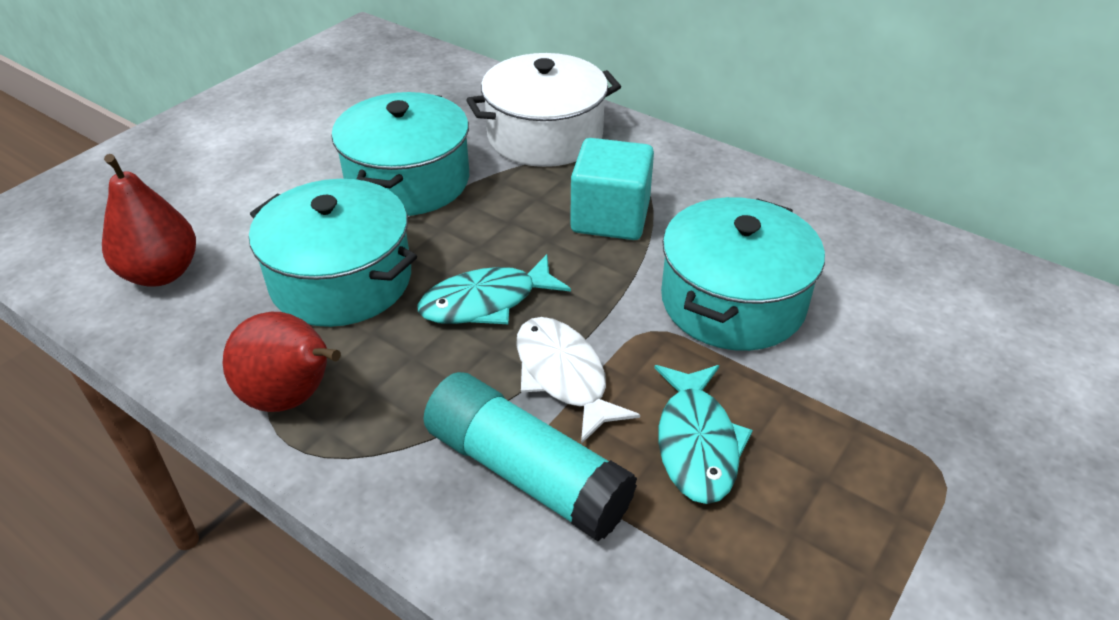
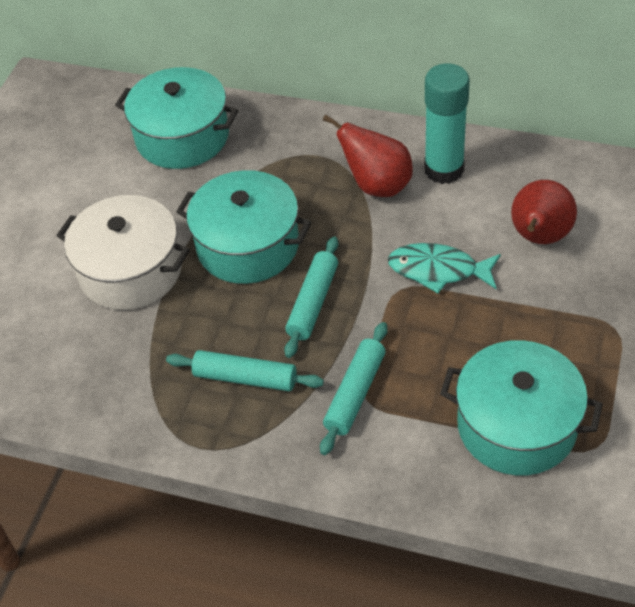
turquoise cube: [570,138,654,240] = 1 -> none = 0
turquoise fish: [417,254,571,324] [655,365,753,504] = 2 -> [388,243,501,293] = 1
turquoise rolling pin: none = 0 -> [166,350,324,391] [284,236,339,358] [320,322,388,455] = 3
white fish: [516,317,640,444] = 1 -> none = 0

